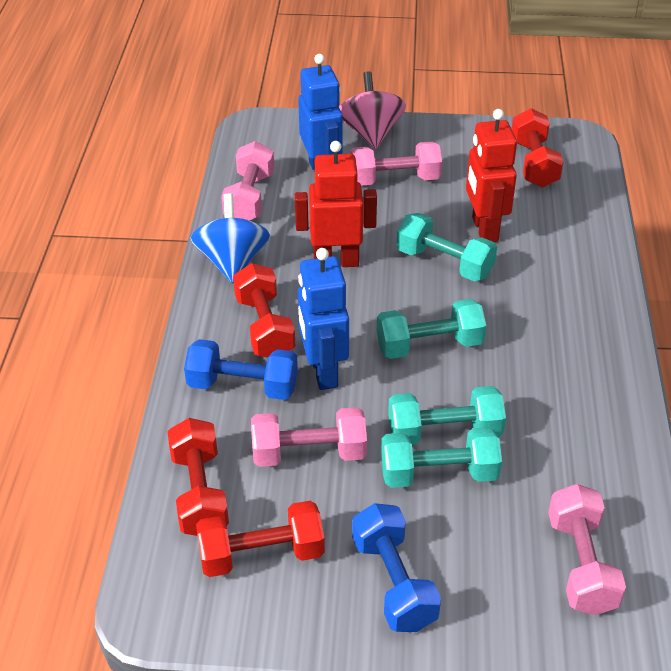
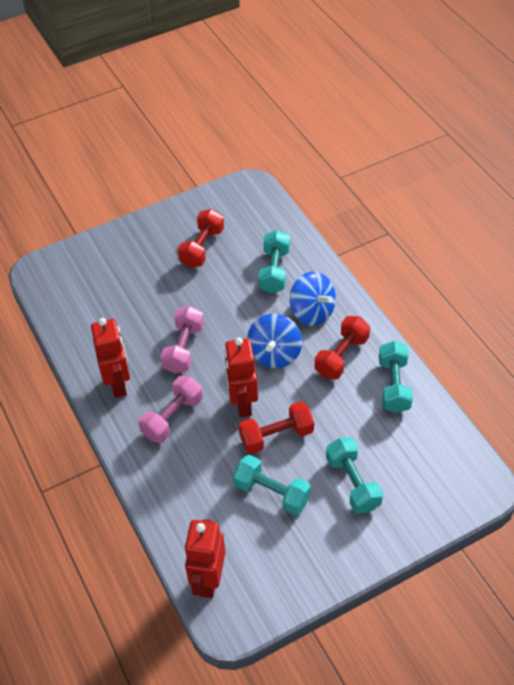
blue dumbbell: [184,339,298,400] [352,503,441,632] = 2 -> none = 0
blue robot: [298,54,343,170] [298,248,349,390] = 2 -> none = 0
blue spinning top: [191,194,270,283] = 1 -> [247,314,302,368] [290,272,336,326] = 2
pink dumbbell: [221,141,274,220] [251,407,367,467] [350,142,442,186] [548,484,626,615] = 4 -> [138,376,203,443] [161,306,204,374] = 2
pink spinning top: [339,71,406,149] = 1 -> none = 0
red dumbbell: [167,418,229,536] [196,501,325,577] [233,263,295,358] [512,108,564,187] = 4 -> [178,209,224,268] [238,401,314,454] [315,316,370,379] = 3
red robot: [295,141,377,267] [466,109,517,242] = 2 -> [91,318,130,398] [184,519,226,598] [224,337,258,417] = 3

